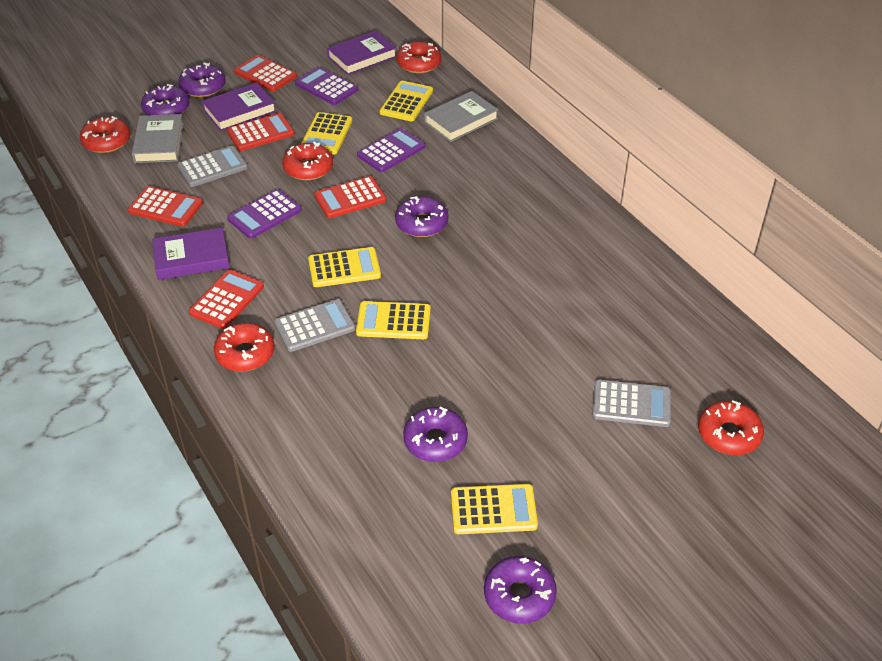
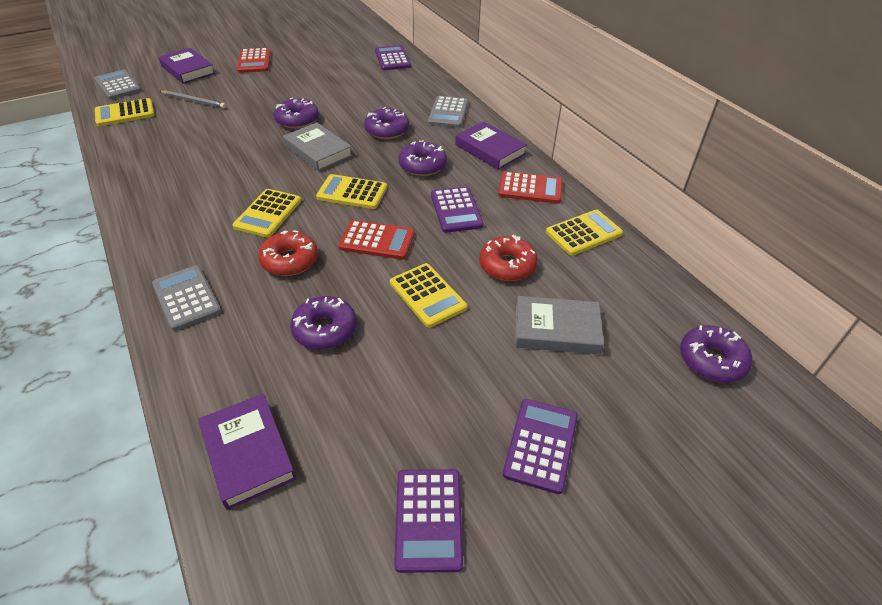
grey pencil: none = 0 -> [159,90,226,108] = 1
purple calculator: [227,189,302,239] [295,67,358,105] [357,128,425,172] = 3 -> [375,45,411,70] [394,469,463,573] [431,186,484,233] [503,399,578,494] = 4
red calculator: [128,186,203,227] [189,270,264,329] [227,113,295,151] [234,55,297,92] [314,176,386,218] = 5 -> [237,48,270,73] [338,220,415,259] [498,171,563,204] = 3
red donut: [80,116,130,153] [214,323,274,371] [282,142,333,180] [396,41,441,73] [698,400,764,455] = 5 -> [258,230,318,276] [479,235,538,281] = 2

